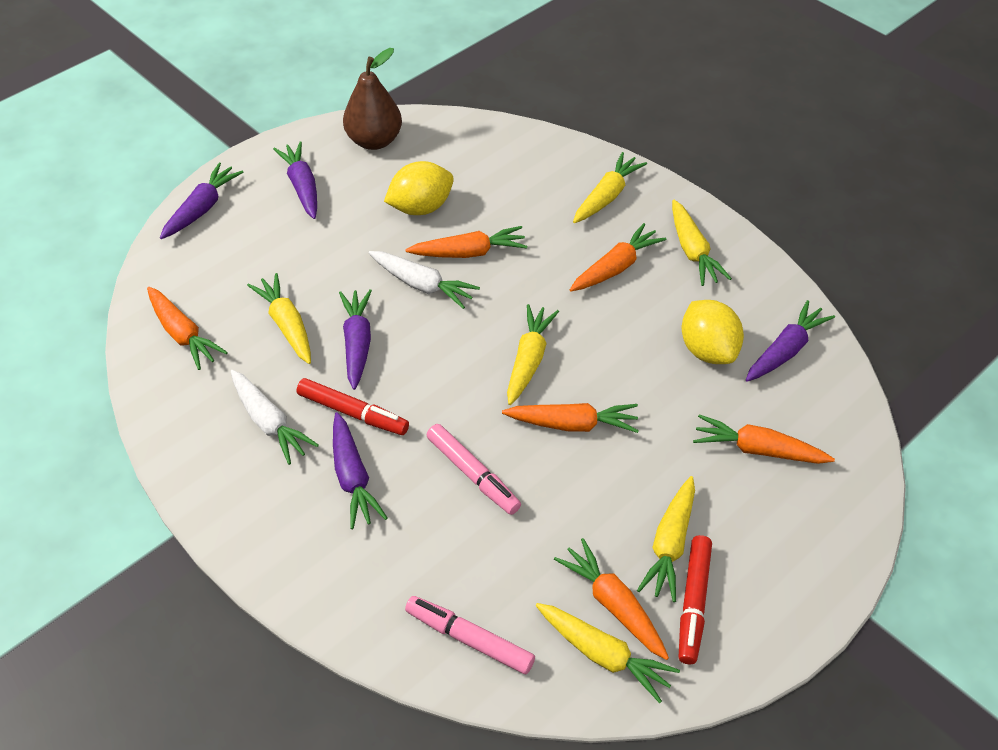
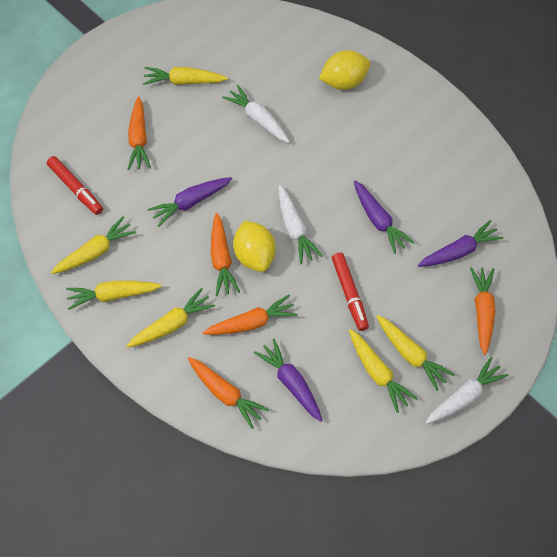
brown pear: [343,48,402,150] = 1 -> none = 0
orange carrot: [147,287,228,370] [405,226,527,258] [502,403,639,433] [554,538,669,660] [570,223,667,291] [693,414,835,464] = 6 -> [128,97,151,170] [188,357,269,429] [203,295,298,335] [211,213,240,296] [470,267,495,355] = 5
pink marker: [405,596,535,674] [426,424,521,515] = 2 -> none = 0
purple carrot: [160,162,243,239] [273,141,317,219] [333,412,388,529] [339,289,372,390] [746,300,835,382] = 5 -> [147,177,232,227] [254,339,323,422] [354,180,414,254] [418,220,503,267] = 4
white carrot: [230,370,319,465] [369,251,480,309] = 2 -> [222,85,290,143] [279,186,323,264] [425,357,509,424] = 3

